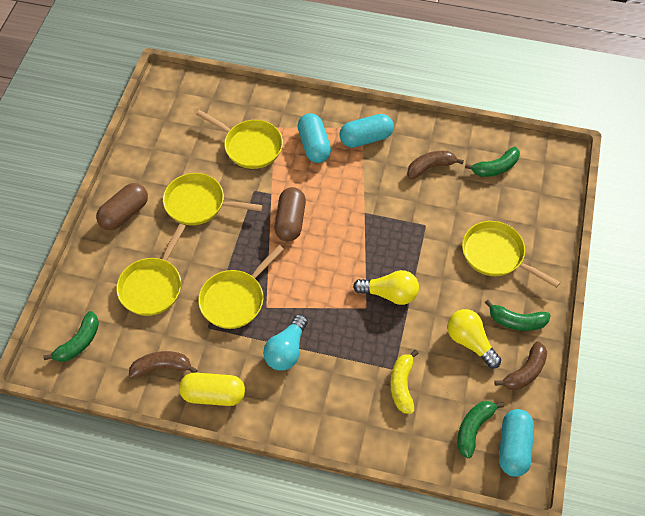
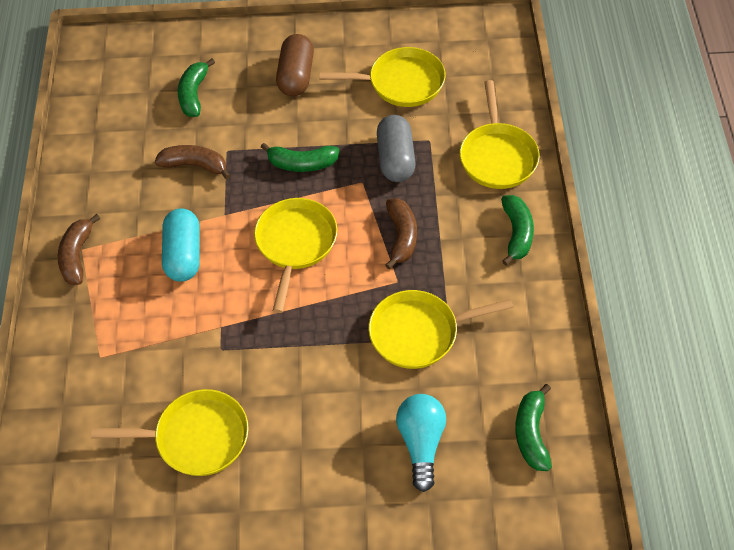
brown capsule: [96,183,148,230] [274,187,306,241] = 2 -> [276,34,314,96] = 1
grey capsule: none = 0 -> [377,115,416,182] = 1
turquoise capsule: [298,113,331,163] [340,114,394,148] [499,409,534,477] = 3 -> [162,208,200,282] = 1
yellow banana: [390,350,419,414] = 1 -> none = 0
yellow capsule: [179,373,245,406] = 1 -> none = 0
yellow light bulb: [353,270,419,305] [447,309,501,368] = 2 -> none = 0

